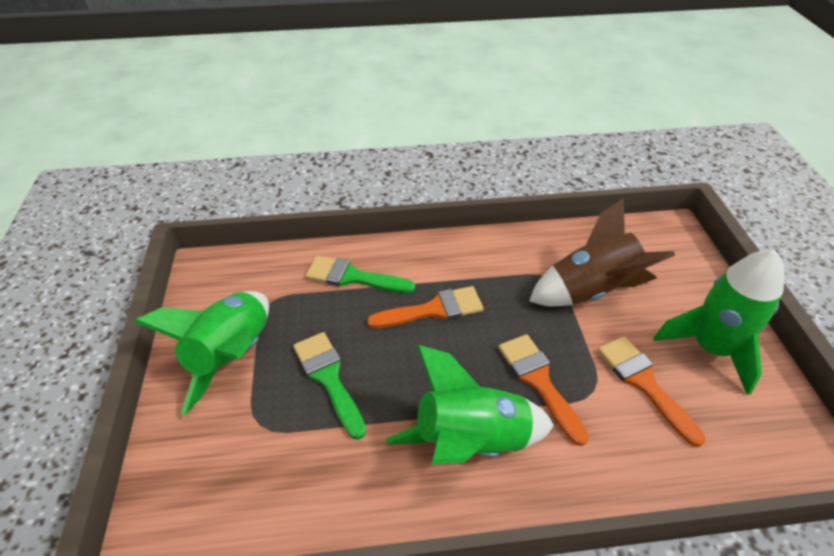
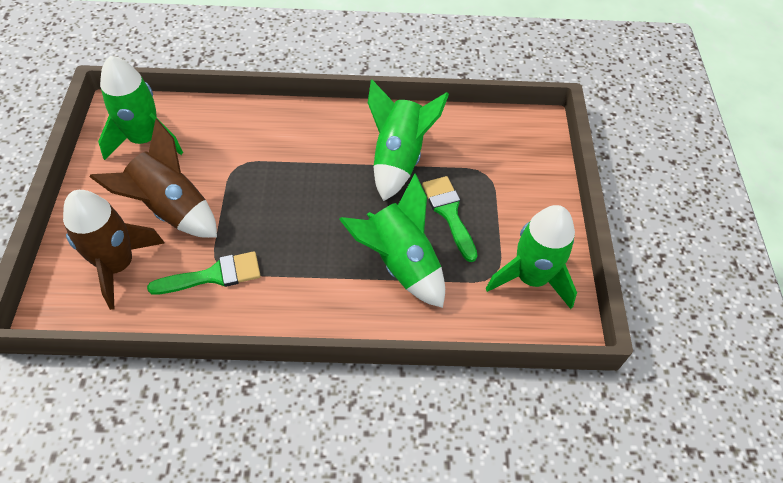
brown rocket: [529,198,675,307] = 1 -> [63,190,164,310] [89,119,217,238] = 2
green rocket: [134,291,269,415] [386,345,554,465] [653,250,785,395] = 3 -> [98,56,183,160] [339,173,445,308] [368,80,449,201] [486,205,577,309] = 4
orange brush: [367,286,484,328] [498,334,589,446] [598,336,705,447] = 3 -> none = 0

